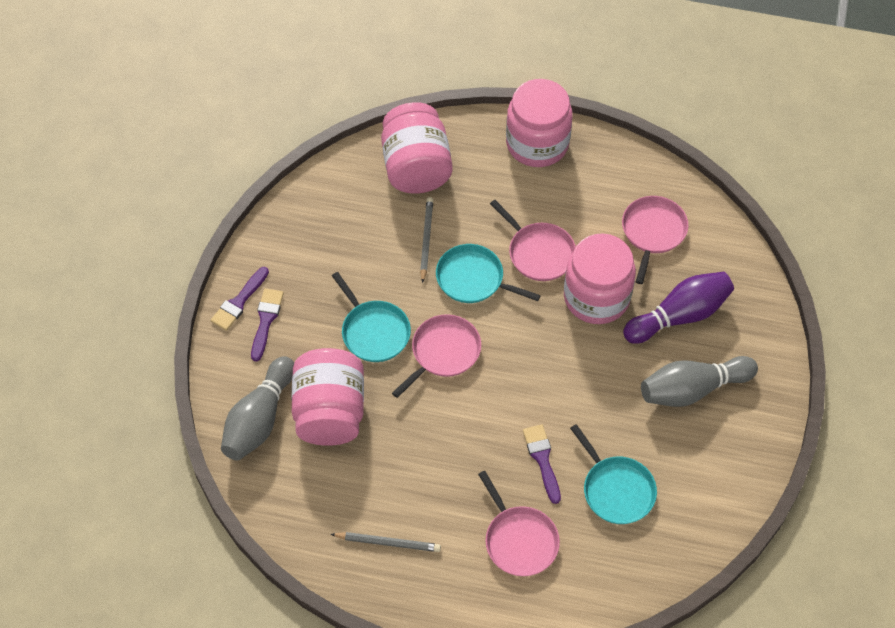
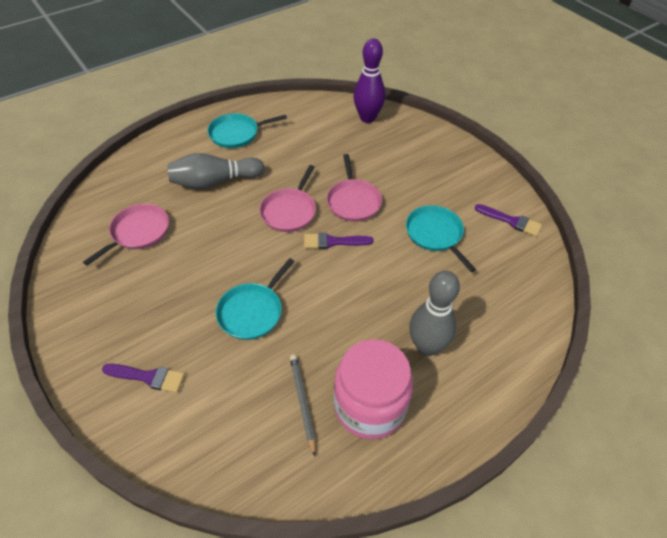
grey pencil: [331,532,441,552] [420,197,433,283] = 2 -> [290,354,316,456] = 1
pink jar: [291,348,364,446] [381,102,453,194] [506,79,573,167] [564,233,636,324] = 4 -> [334,339,413,439] = 1
pink pan: [392,314,481,398] [478,471,560,576] [490,200,576,281] [622,196,689,284] = 4 -> [83,204,169,266] [259,165,316,232] [327,154,382,222] = 3

